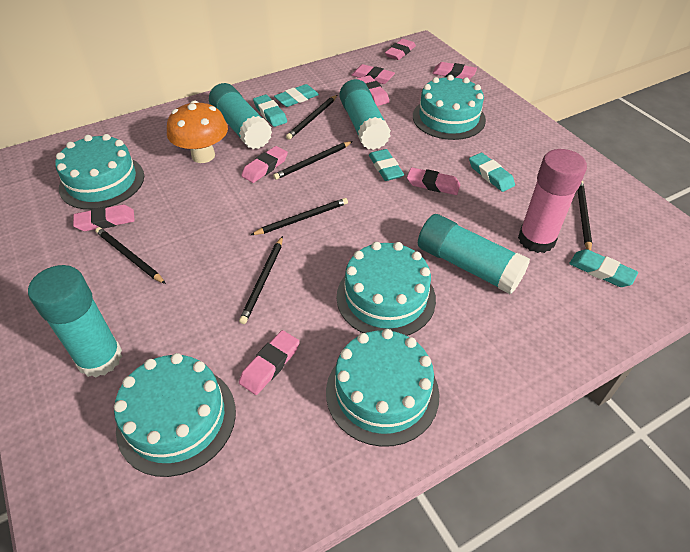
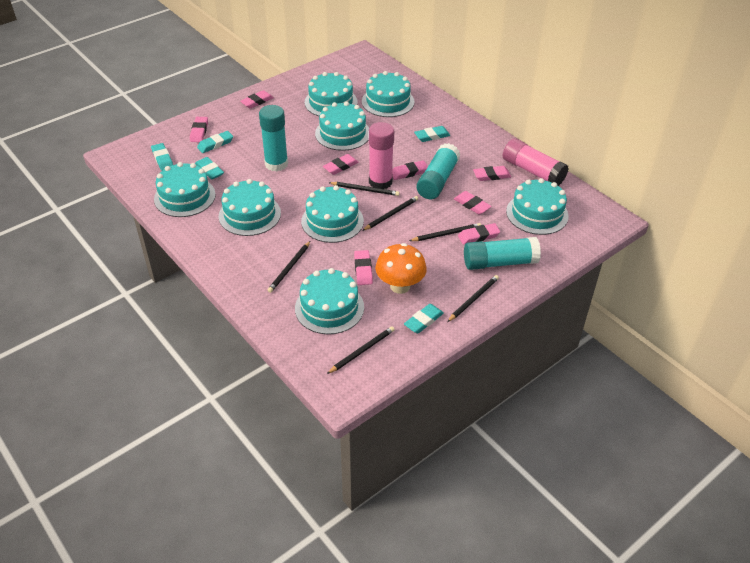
pink glue stick: [518,149,587,253] = 1 -> [369,122,394,189] [503,138,569,186] = 2
turquoise cake: [55,134,144,210] [114,353,236,477] [326,329,440,447] [336,242,436,336] [413,75,486,140] = 5 -> [154,162,216,217] [219,179,281,236] [295,268,364,334] [301,185,364,243] [305,72,358,116] [315,102,369,151] [362,71,415,117] [506,178,568,235] = 8
turquoise glue stick: [28,265,122,377] [209,83,272,149] [340,79,391,150] [418,214,530,294] = 4 -> [259,105,288,172] [417,143,461,199] [464,237,541,270] = 3

